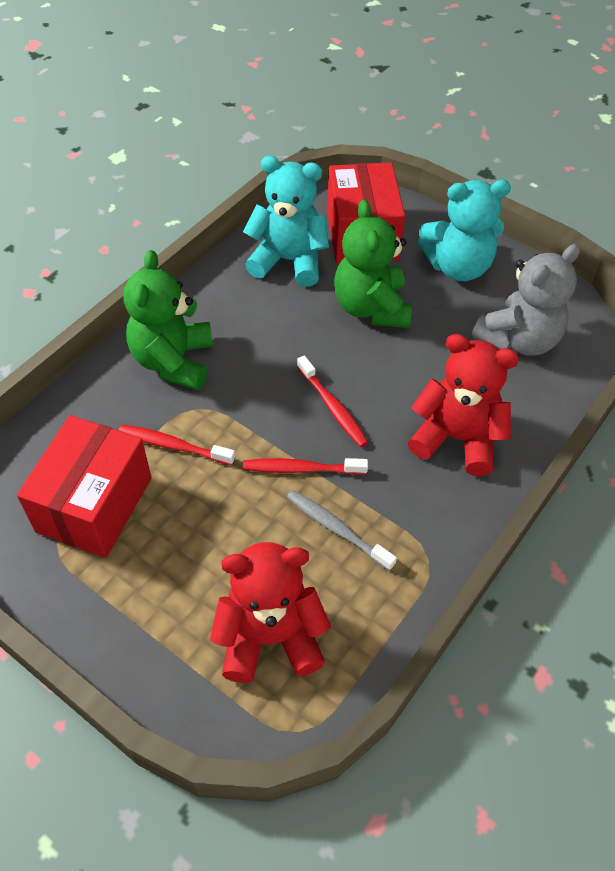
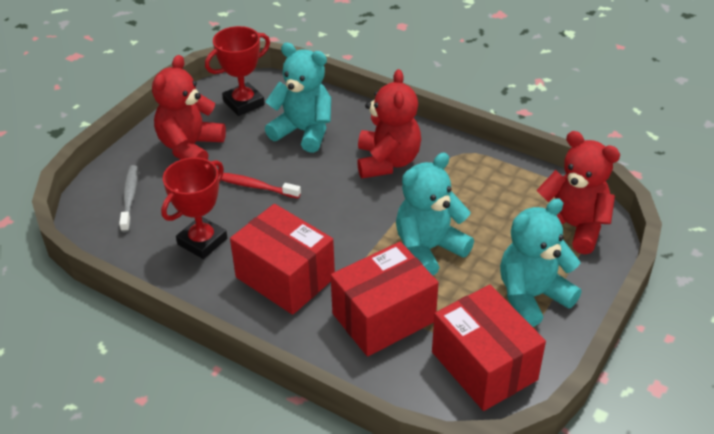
green teddy bear: [124,250,213,390] [334,199,412,328] = 2 -> none = 0
grey teddy bear: [472,244,580,356] = 1 -> none = 0
red box: [17,415,152,558] [327,162,405,264] = 2 -> [230,204,335,315] [331,242,439,357] [432,285,546,411] = 3
red teddy bear: [210,542,331,683] [408,334,519,476] = 2 -> [152,55,226,160] [357,69,421,178] [536,131,620,254] = 3
red toothbrush: [118,425,235,465] [243,458,368,475] [297,355,368,447] = 3 -> [221,173,301,198] = 1
red trophy: none = 0 -> [161,157,227,259] [205,26,270,116] = 2
turquoise teddy bear: [243,156,329,287] [418,180,511,281] = 2 -> [265,43,331,153] [396,153,474,276] [500,198,582,327] = 3

